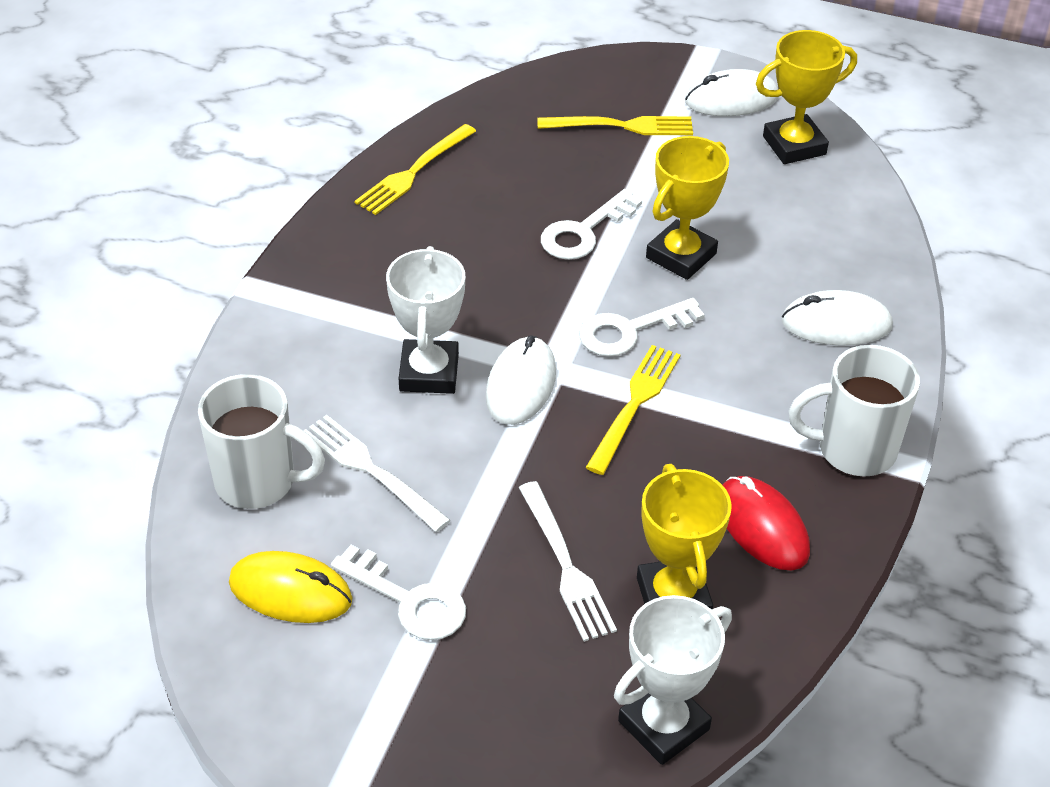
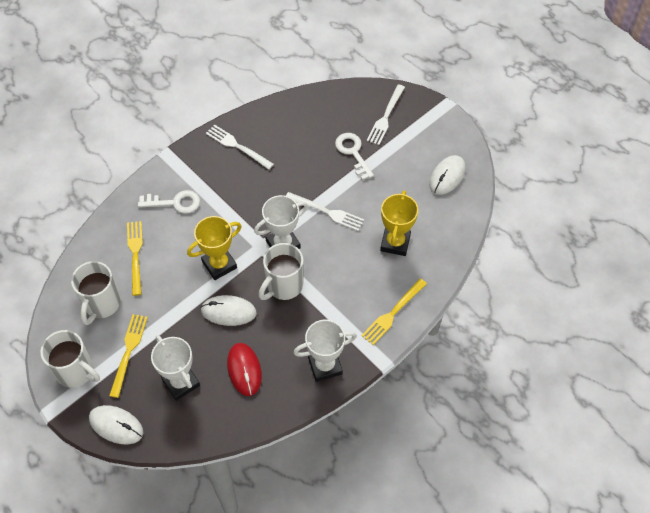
white fork: [304,415,451,532] [519,481,617,642] = 2 -> [206,124,274,170] [286,192,364,231] [367,84,405,145] = 3
white key: [331,545,466,640] [541,189,642,260] [579,298,705,357] = 3 -> [138,190,200,214] [335,133,374,180] = 2
white mug: [198,374,325,509] [789,345,920,477] = 2 -> [40,330,100,388] [71,261,120,325] [259,243,303,300] = 3
white trophy: [386,246,466,394] [614,595,732,765] = 2 -> [151,335,200,401] [254,195,308,249] [293,320,357,382] = 3
yellow mouse: [229,551,352,623] = 1 -> none = 0
yellow trophy: [637,464,732,609] [646,136,729,280] [756,30,857,164] = 3 -> [187,216,242,280] [380,190,418,256] = 2

